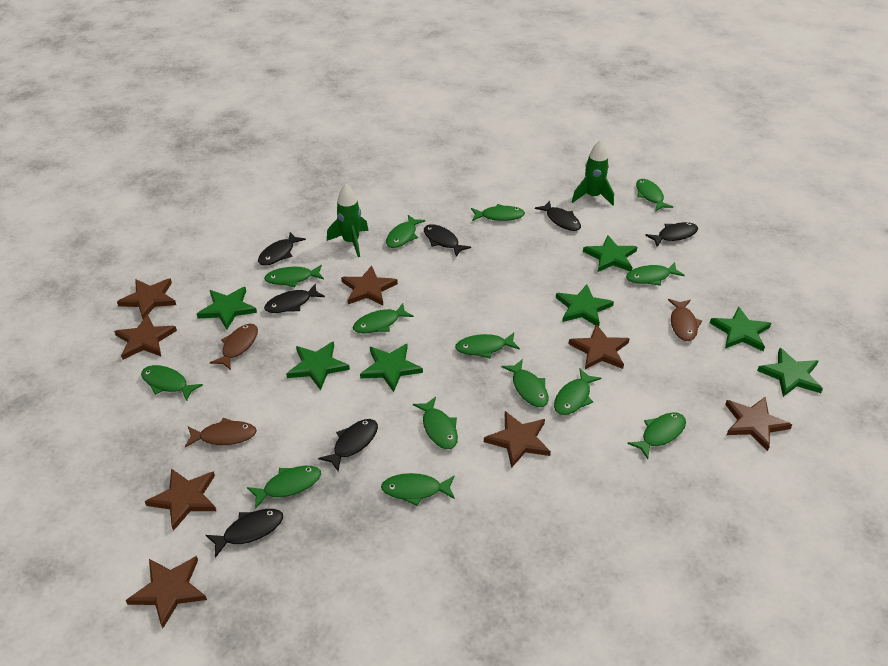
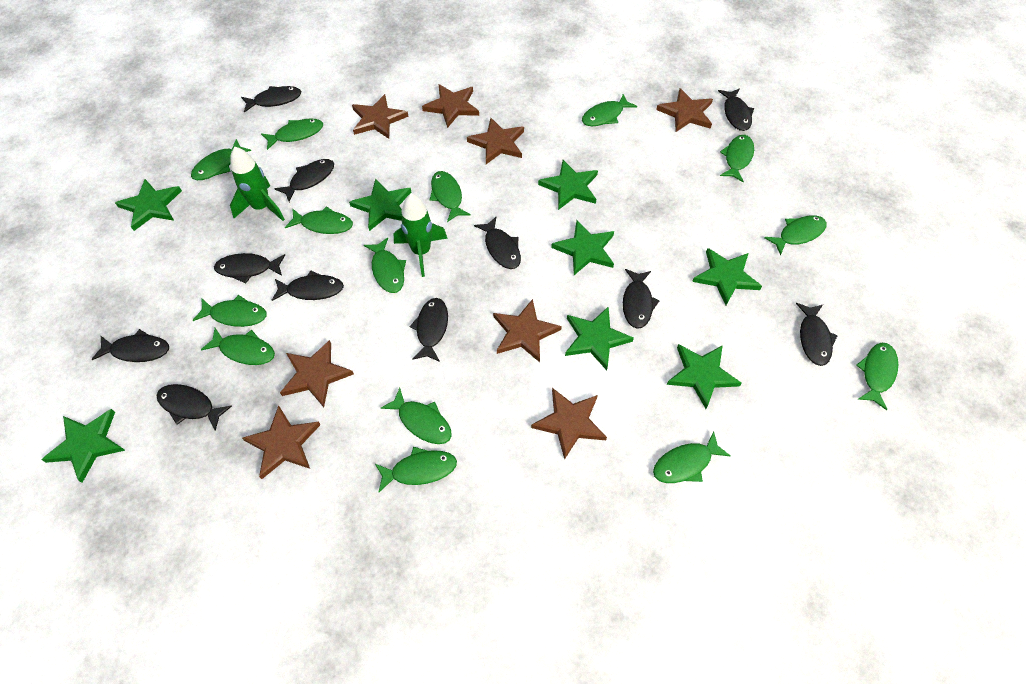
black fish: [206,509,283,558] [258,232,306,266] [264,284,325,313] [318,419,378,472] [424,224,471,256] [535,201,581,231] [645,222,698,247] = 7 -> [92,329,169,362] [156,384,232,431] [214,253,285,284] [241,86,301,113] [272,270,344,301] [274,159,334,202] [409,298,448,362] [474,217,521,269] [623,269,660,329] [718,88,754,131] [796,303,838,366] = 11
brown fish: [185,418,257,447] [210,324,258,370] [668,299,702,341] = 3 -> none = 0
green star: [197,287,257,330] [286,341,350,390] [360,344,423,392] [556,285,614,327] [583,235,637,272] [710,306,771,351] [757,348,823,397] = 7 -> [41,409,126,483] [115,179,182,231] [349,178,411,231] [538,160,598,210] [551,220,614,275] [565,307,634,370] [667,344,742,409] [692,248,762,305] = 8

